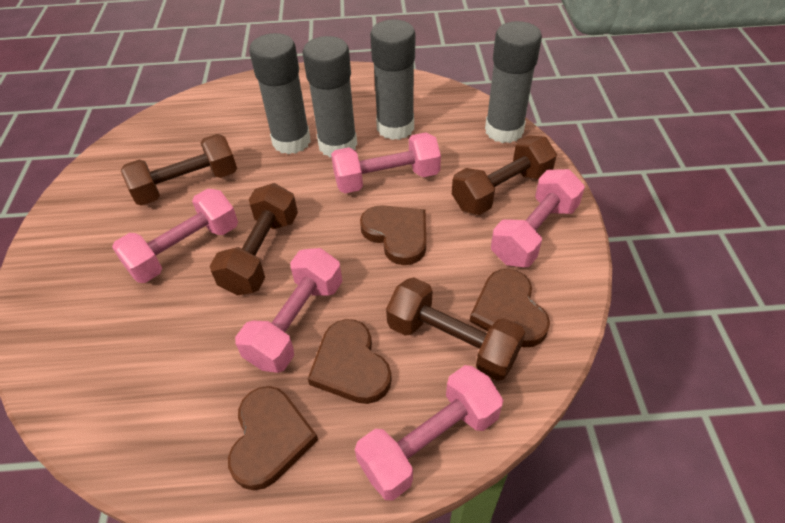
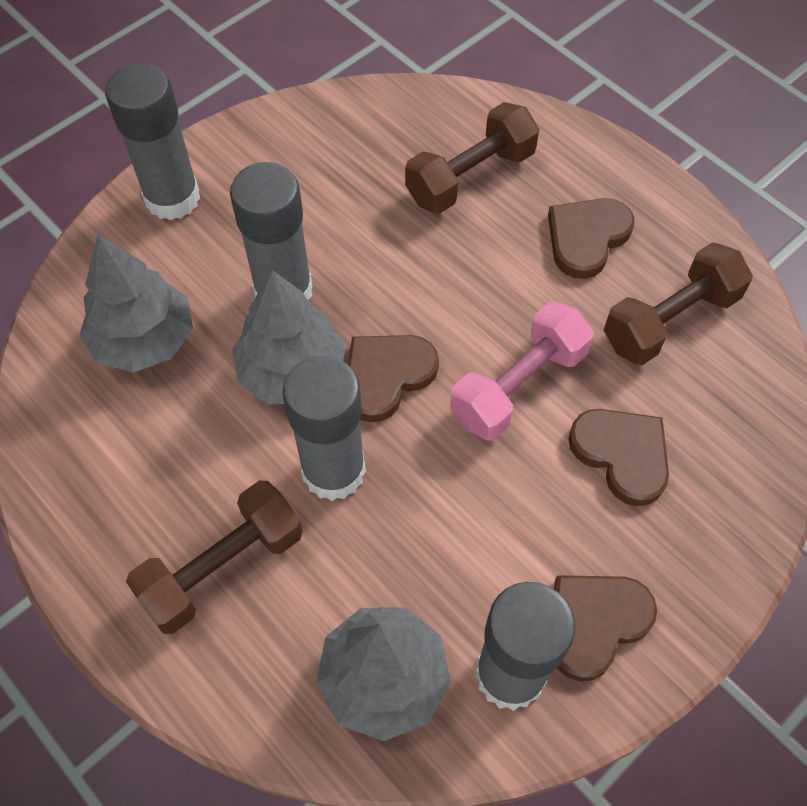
brown dumbbell: [121,134,237,206] [210,183,298,296] [386,277,525,381] [452,135,557,215] = 4 -> [126,480,303,634] [405,102,539,213] [604,242,753,365] = 3
grey tree: none = 0 -> [79,235,193,373] [232,270,346,405] [316,607,451,741] = 3
pink dumbbell: [112,189,238,283] [235,248,342,373] [331,132,441,193] [355,365,503,500] [491,169,585,267] = 5 -> [450,302,594,441] = 1

